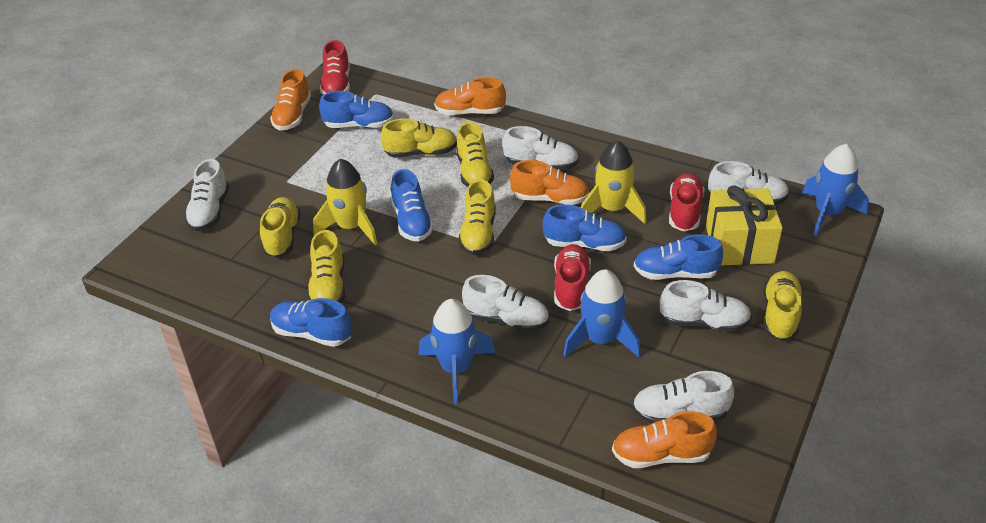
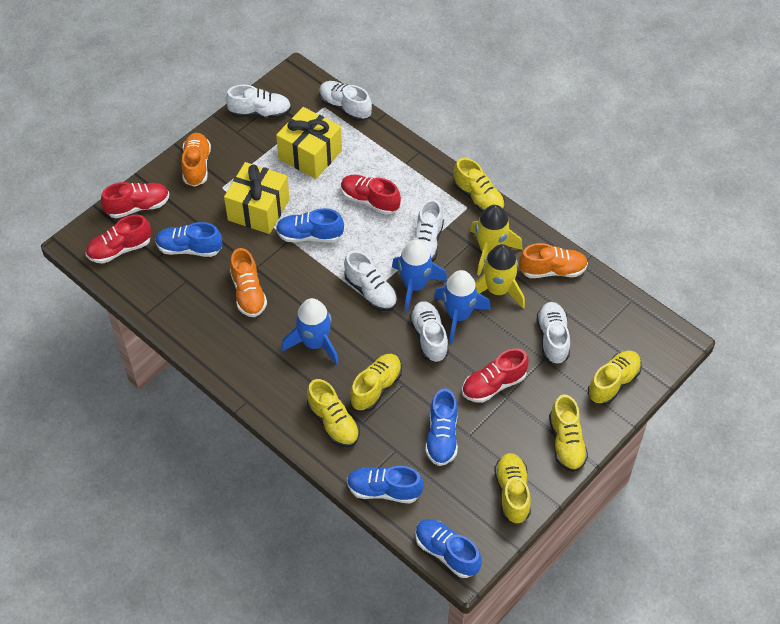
orange shoe: [270,69,311,131] [434,77,506,115] [510,160,590,205] [612,411,717,468] = 4 -> [181,133,211,187] [230,248,267,317] [519,243,588,278] = 3
red shoe: [320,40,350,95] [554,244,591,311] [669,173,705,232] = 3 -> [86,215,151,264] [101,182,169,218] [341,175,401,215] [462,348,529,403] = 4
yellow gift: [706,186,783,265] = 1 -> [224,162,289,234] [276,107,342,179] = 2

